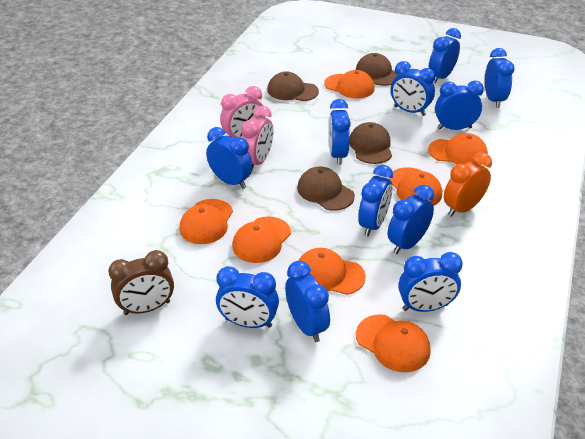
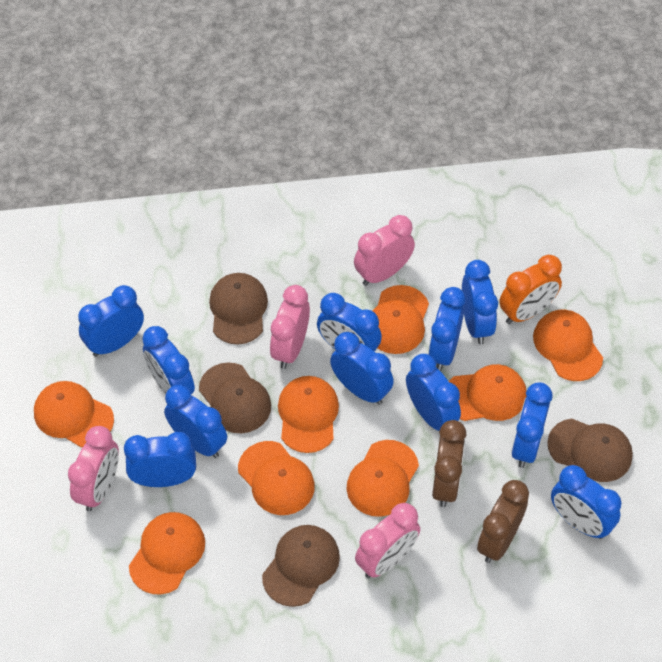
brown clock: [109,250,174,315] = 1 -> [432,420,467,507] [477,480,529,563] = 2
orange cap: [180,199,233,244] [232,216,291,263] [298,248,366,295] [324,70,374,99] [356,314,431,372] [389,167,442,206] [428,133,488,165] = 7 -> [34,381,114,447] [129,512,205,594] [238,441,315,515] [278,376,339,453] [346,440,419,517] [373,285,429,354] [449,364,527,421] [533,310,603,381] = 8
pink clock: [220,86,265,138] [241,106,273,170] = 2 -> [68,426,119,511] [270,285,310,369] [354,215,415,286] [355,503,420,578] = 4

